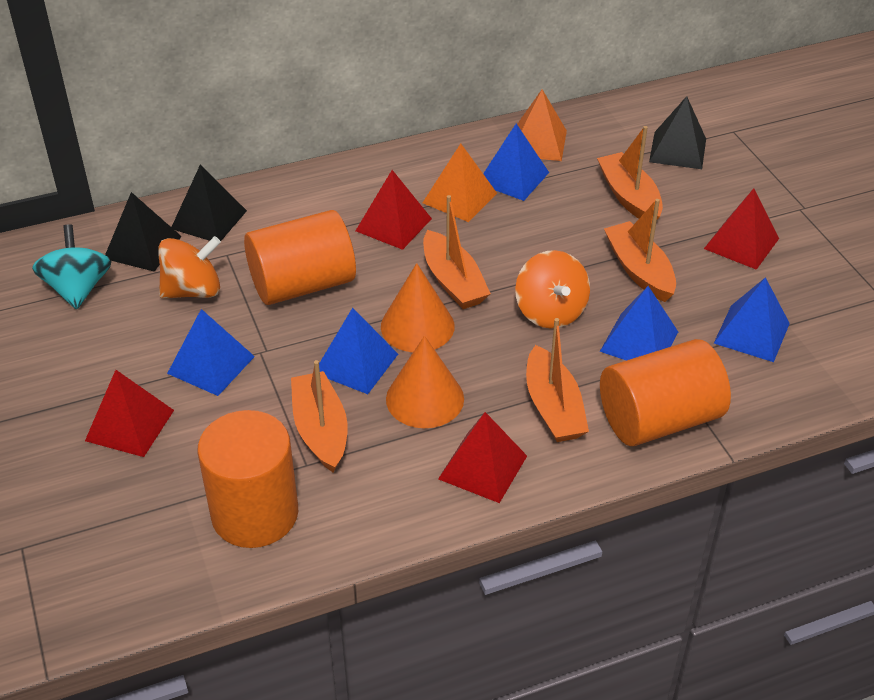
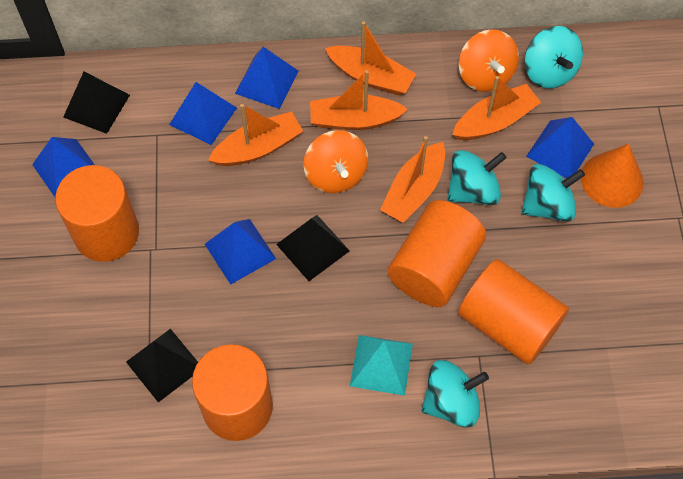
orange cone: [381,263,455,352] [386,336,464,428] = 2 -> [581,144,643,208] = 1
orange cylinder: [198,410,298,548] [244,210,356,305] [600,339,731,446] = 3 -> [55,165,139,262] [192,344,273,441] [388,200,486,307] [458,259,569,365] = 4
orange pyramid: [423,143,497,222] [517,89,567,161] = 2 -> none = 0
red pyramid: [85,370,174,457] [356,170,432,250] [438,412,527,503] [704,188,779,270] = 4 -> none = 0
turquoise pyramid: none = 0 -> [350,335,413,396] = 1
turquoise spinning top: [32,224,111,309] = 1 -> [422,360,489,428] [448,150,507,205] [522,164,585,222] [525,26,583,89] = 4

